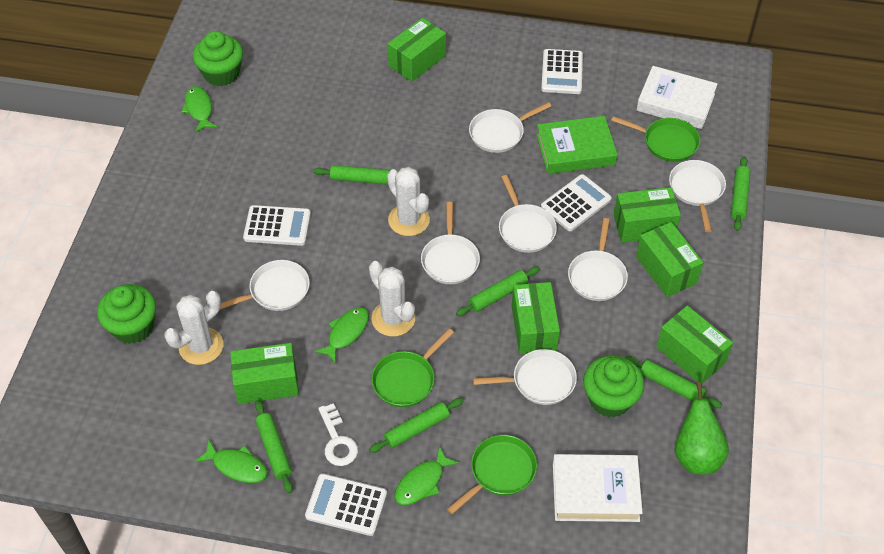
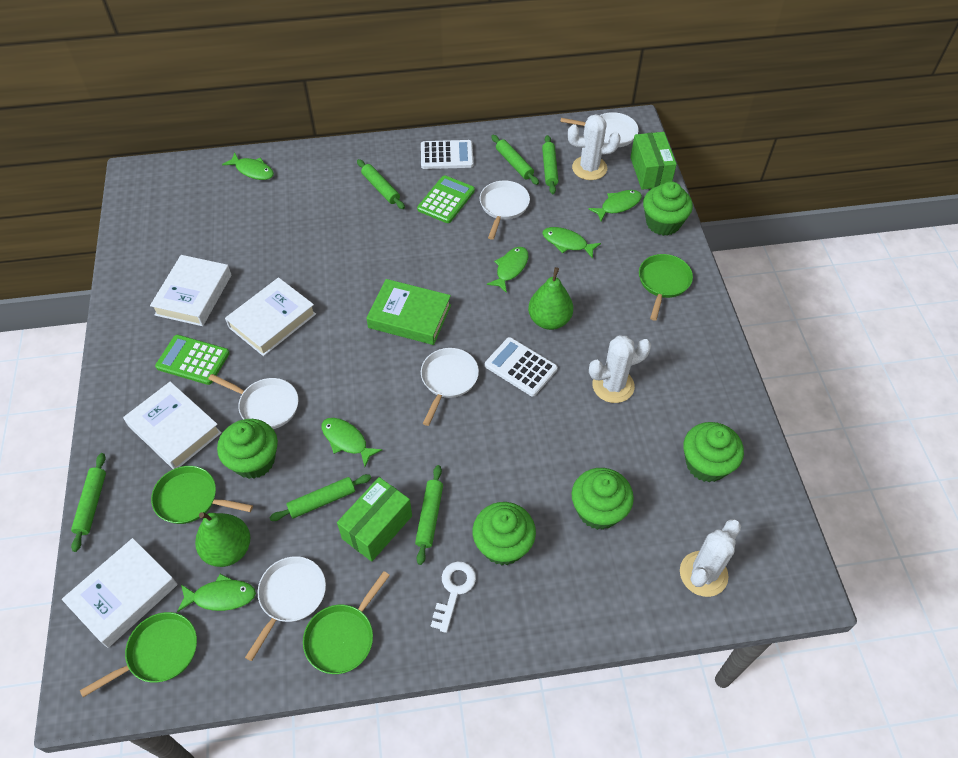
green box: [230,343,299,404] [388,18,446,82] [512,282,560,354] [614,187,681,243] [636,222,703,297] [656,305,733,383] = 6 -> [337,477,412,562] [630,132,677,190] = 2
green calculator: none = 0 -> [155,335,230,385] [417,175,475,223] = 2
green cupcake: [97,284,156,344] [193,31,243,86] [583,355,644,417] = 3 -> [217,419,278,479] [472,502,536,565] [571,468,634,530] [643,181,693,236] [683,422,744,482] = 5
green fish: [182,86,217,132] [195,440,268,483] [314,307,369,363] [395,446,459,505] = 4 -> [177,574,256,612] [222,153,274,180] [322,418,382,467] [487,247,528,293] [542,227,601,259] [588,190,642,221] = 6
green pan: [371,328,454,407] [447,435,537,514] [611,116,700,162] = 3 -> [80,612,197,697] [151,466,253,524] [303,571,390,674] [639,254,693,321] = 4
green pear: [675,382,729,475] = 1 -> [195,512,251,567] [528,267,573,330] = 2
white book: [553,454,643,522] [636,66,718,129] = 2 -> [62,538,178,648] [123,382,222,469] [150,255,231,326] [225,277,316,356] = 4
white calculator: [243,205,311,246] [305,473,387,536] [541,49,583,94] [541,174,612,231] = 4 -> [421,140,473,169] [485,337,558,396] = 2
white pan: [220,260,310,311] [421,202,480,284] [469,102,551,153] [473,349,577,405] [499,175,557,253] [568,218,628,301] [669,160,726,232] = 7 -> [208,374,299,429] [245,556,326,661] [421,348,479,426] [480,181,530,240] [560,112,639,147] = 5

